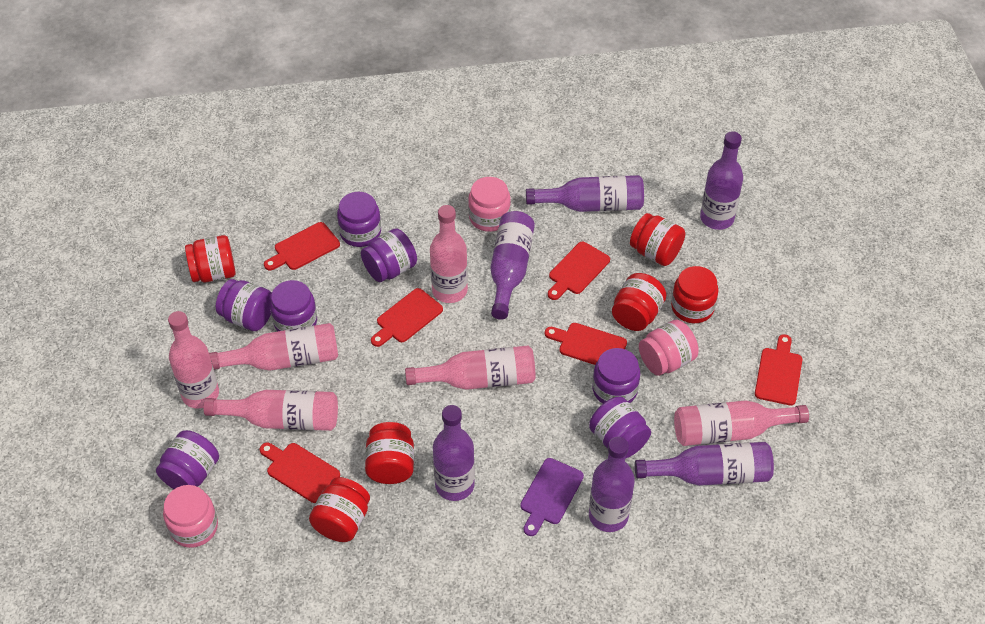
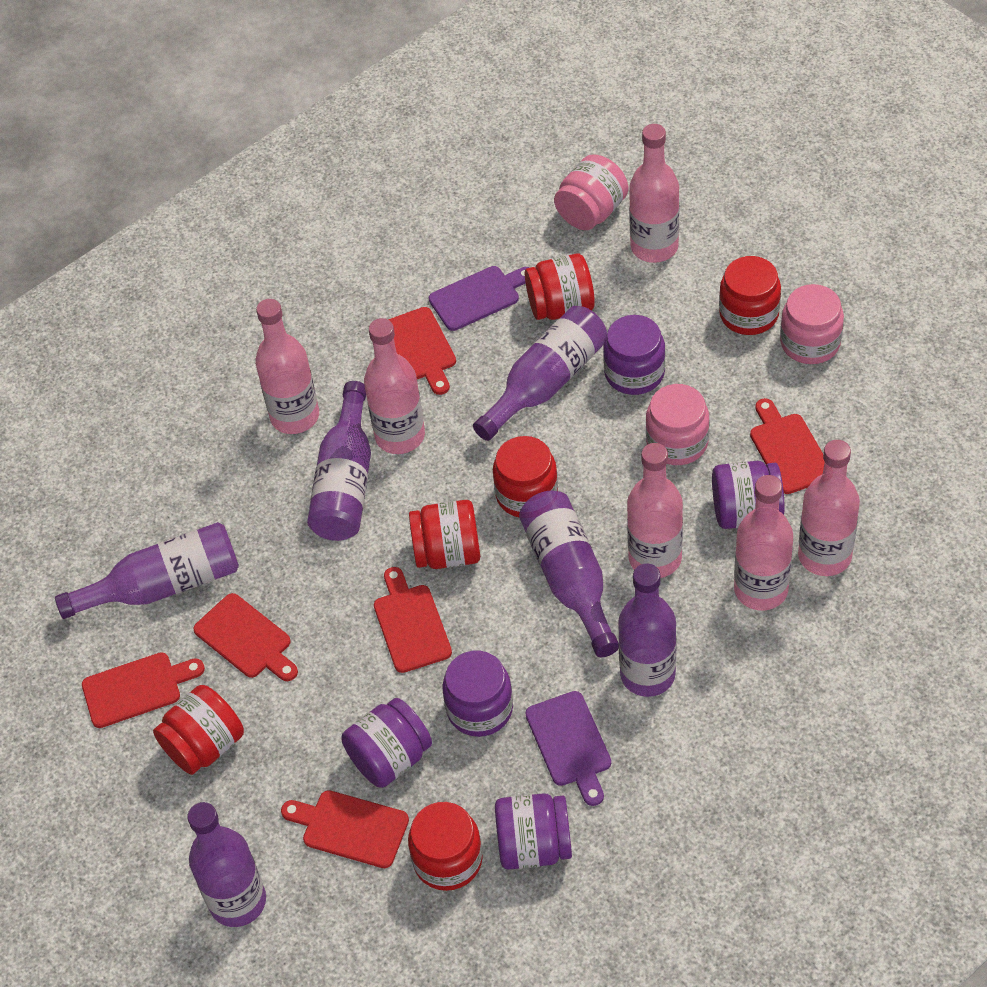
purple cutting board: [520,458,584,536] = 1 -> [429,266,530,331] [525,691,611,806] = 2
purple jar: [156,430,219,489] [216,279,272,331] [270,280,317,331] [337,192,381,247] [361,228,417,282] [589,396,651,459] [592,348,640,403] = 7 -> [341,698,432,788] [442,651,513,737] [495,793,572,870] [603,315,665,395] [712,461,785,529] = 5

